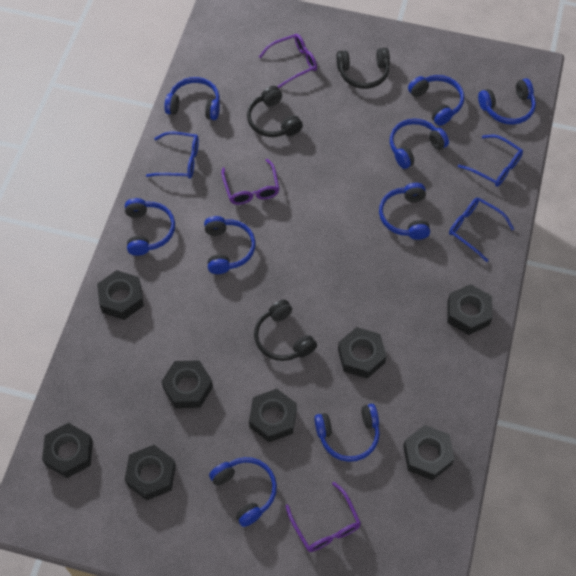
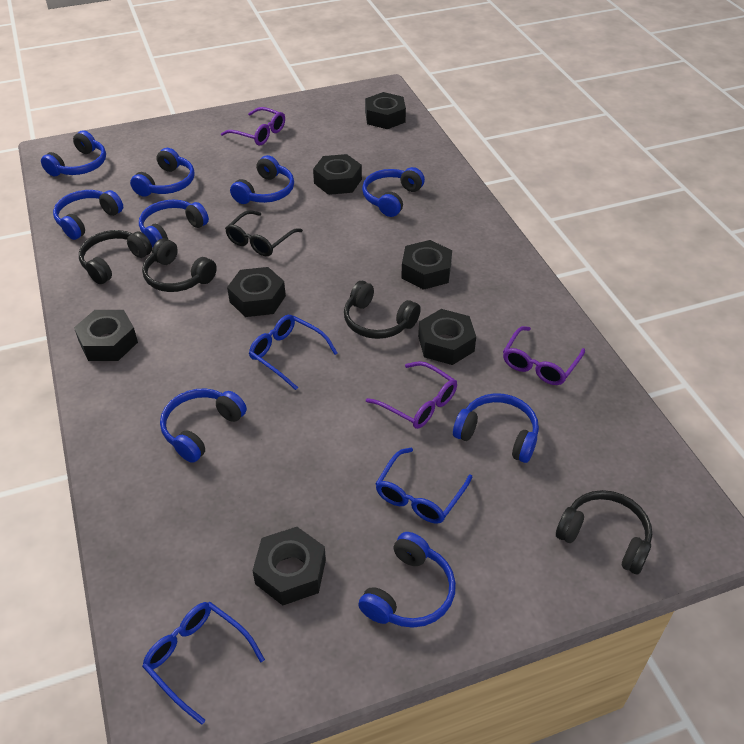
black glasses: none = 0 -> [225,210,303,256] = 1
black headphones: [247,86,303,137] [254,299,317,361] [337,48,390,89] = 3 -> [79,230,152,284] [142,238,217,292] [344,281,421,339] [556,490,652,574] = 4
black nut: [42,423,93,478] [97,270,144,320] [124,445,176,500] [161,360,213,408] [249,389,297,442] [338,327,387,378] [403,425,454,480] [447,284,493,335] = 8 -> [74,310,138,361] [227,267,286,317] [252,527,326,606] [313,154,362,195] [365,92,406,129] [401,240,452,290] [418,309,476,365] = 7

